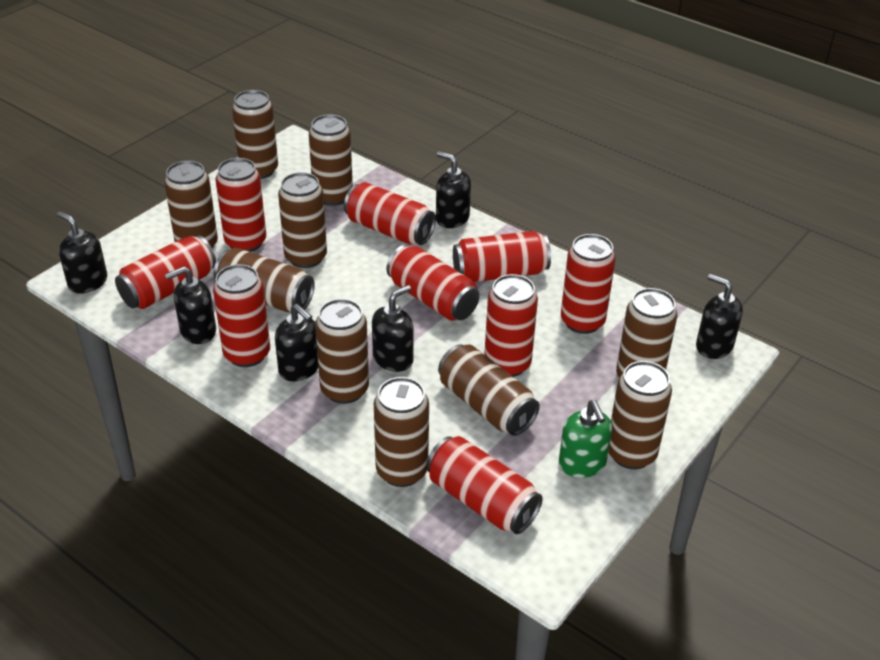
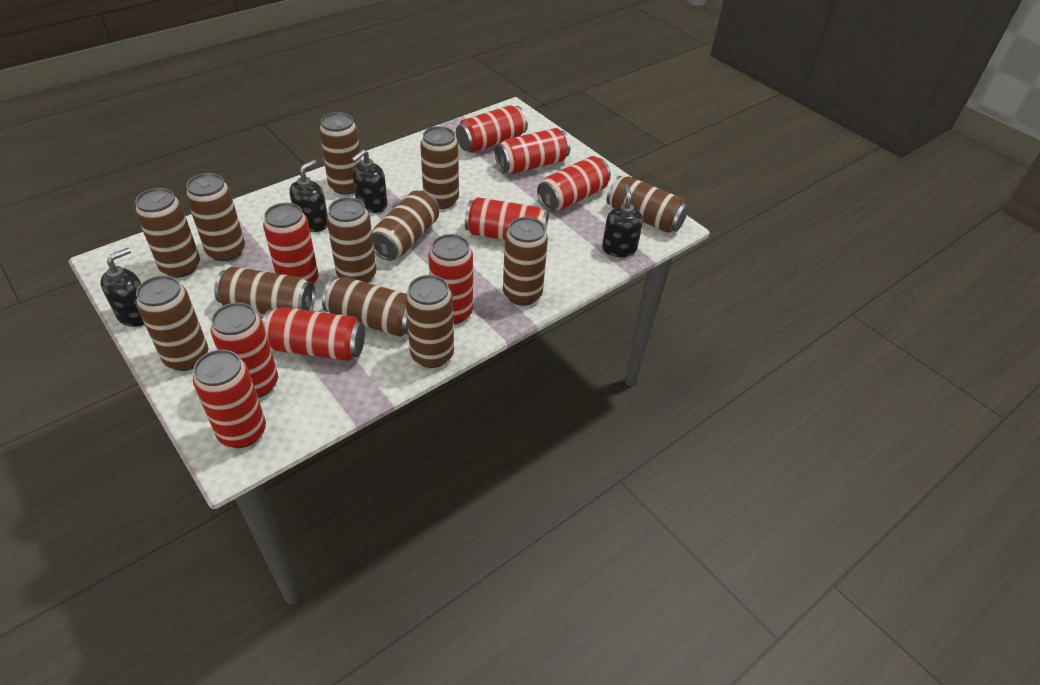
black soap dispenser: [57,212,107,294] [164,266,216,344] [275,304,318,381] [372,285,414,372] [436,151,471,228] [696,274,743,359] = 6 -> [100,248,145,327] [289,160,328,232] [351,149,388,213] [602,184,643,257] = 4
brown can: [164,161,218,249] [214,247,315,312] [232,90,278,179] [278,172,327,268] [309,114,353,206] [315,299,369,404] [374,377,429,487] [438,344,540,436] [609,361,672,469] [616,288,677,377] = 10 -> [135,188,200,278] [136,275,208,371] [186,173,245,261] [214,267,315,315] [319,112,361,195] [322,277,408,337] [327,197,377,283] [372,191,439,261] [405,275,454,368] [420,126,459,209] [503,217,548,306] [607,176,689,233] = 12
green soap dispenser: [559,400,612,478] = 1 -> none = 0

